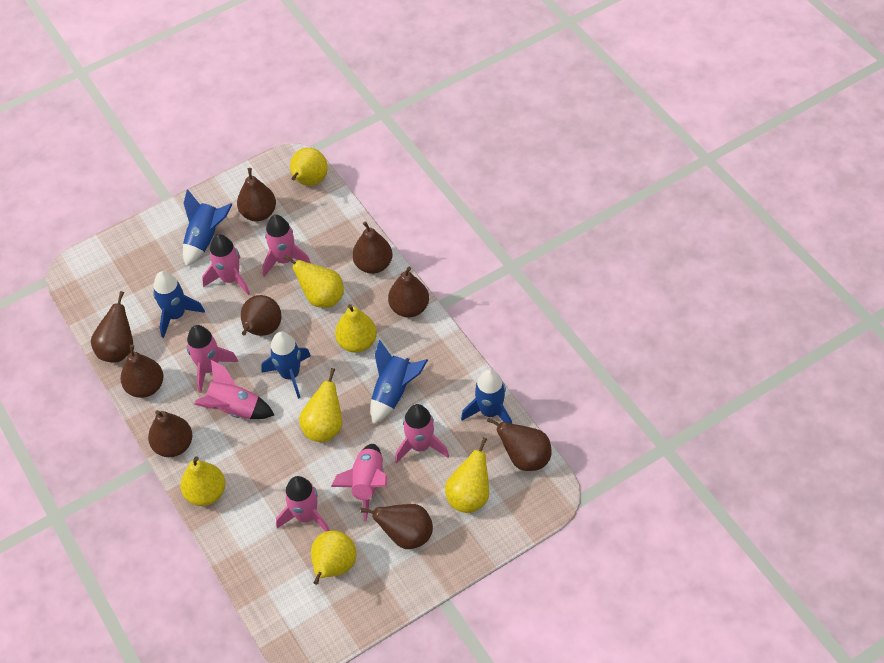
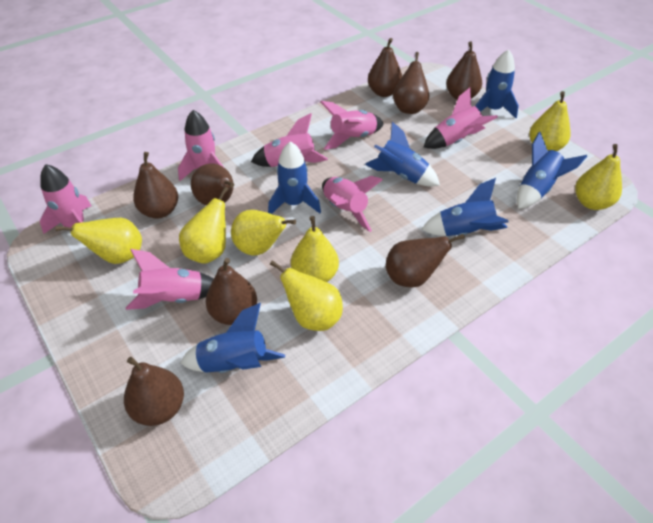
blue rocket: [153,271,205,338] [183,189,232,267] [261,332,311,399] [371,340,428,424] [461,369,512,424] = 5 -> [180,303,285,373] [268,141,321,214] [365,122,440,187] [421,178,509,236] [475,49,519,118] [517,132,587,209] = 6
brown pear: [91,291,133,362] [120,345,164,398] [148,410,192,457] [237,168,276,221] [241,295,281,336] [352,221,392,274] [361,504,433,549] [388,267,429,318] [487,418,552,471] = 9 -> [124,357,184,426] [133,152,178,219] [191,164,234,205] [206,258,257,325] [368,38,402,97] [385,234,465,287] [393,52,429,114] [446,41,482,100] = 8

